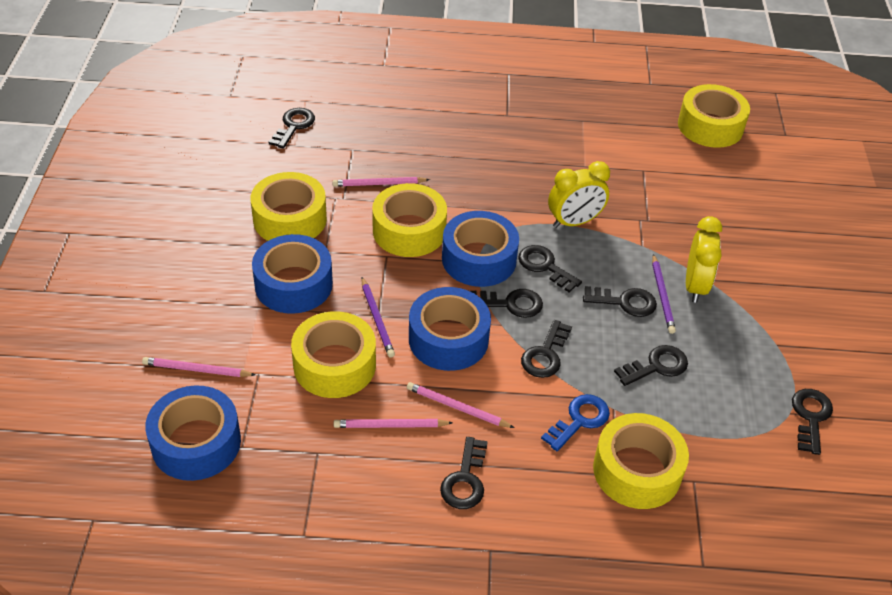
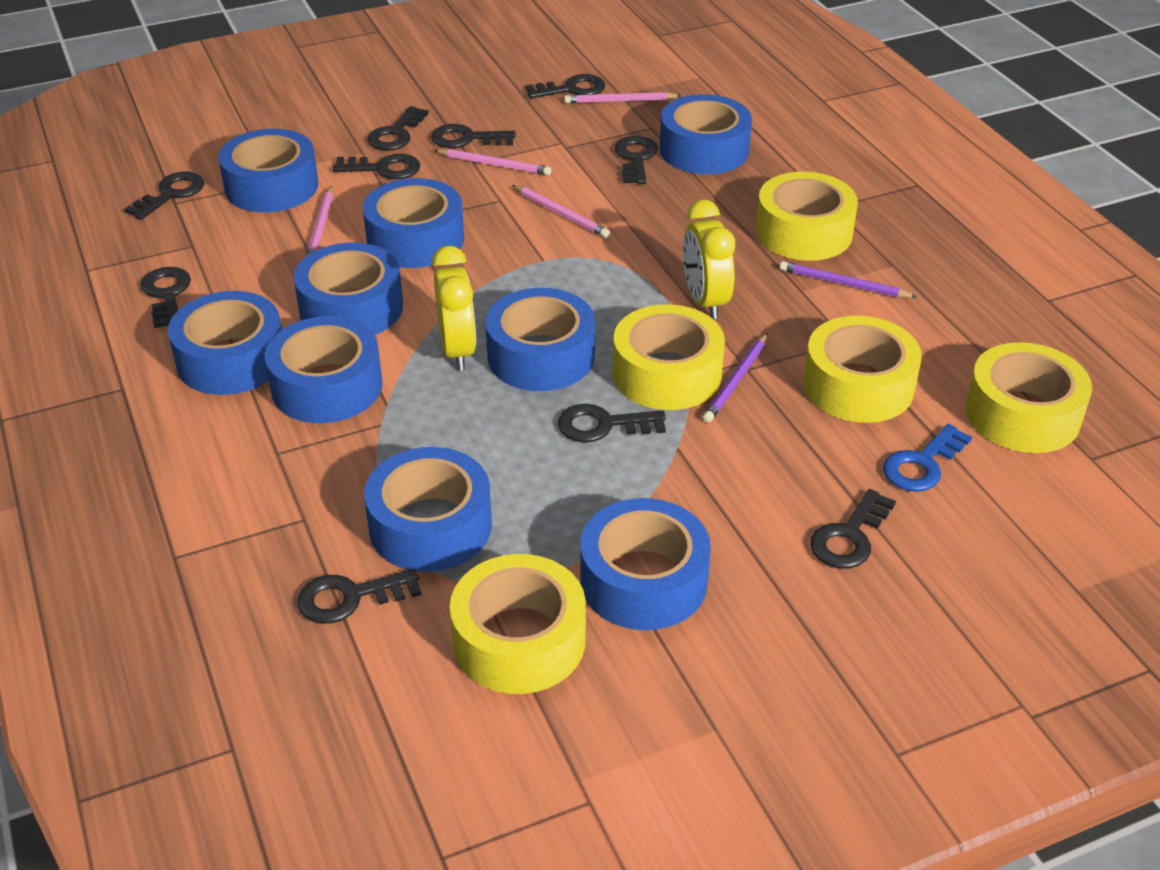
black key: [269,108,315,149] [440,437,488,509] [470,289,543,318] [518,245,582,293] [521,320,572,378] [583,286,657,317] [614,345,688,386] [792,389,833,455] = 8 -> [124,172,204,220] [140,267,191,328] [297,569,421,624] [333,154,420,179] [367,106,429,150] [431,124,516,148] [526,74,605,98] [558,404,666,443] [615,136,658,184] [810,489,896,569] = 10
blue tape: [145,385,241,481] [252,234,333,314] [409,287,491,371] [442,211,519,287] = 4 -> [168,291,282,395] [218,129,319,212] [265,316,382,423] [294,242,403,335] [363,178,464,268] [364,447,492,572] [485,288,595,391] [580,498,711,630] [660,94,752,174] = 9

